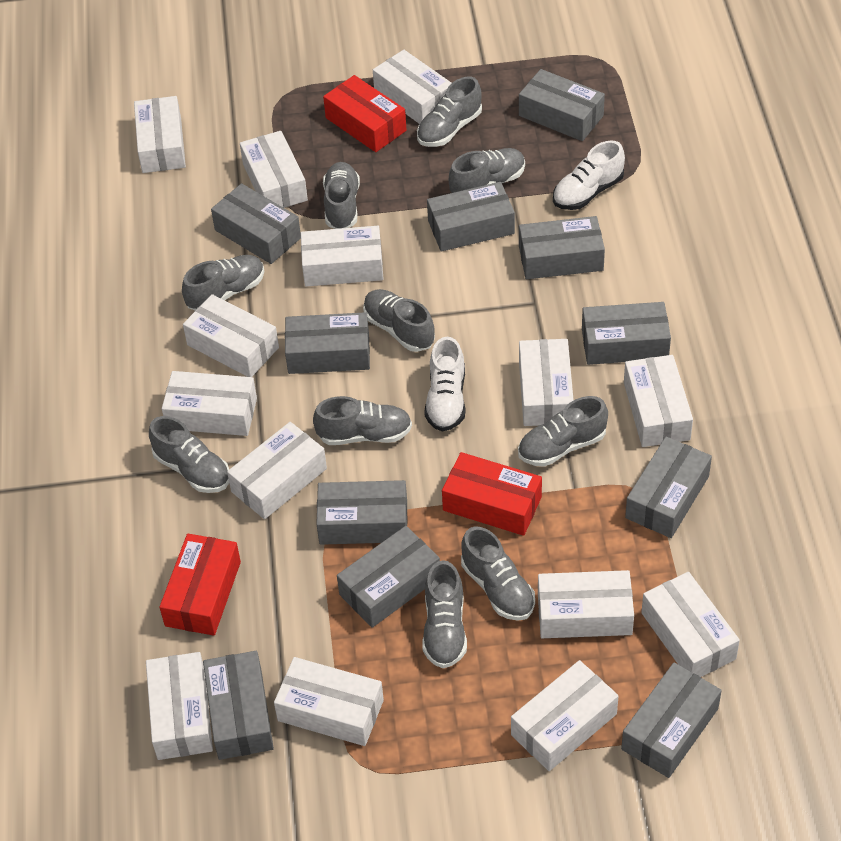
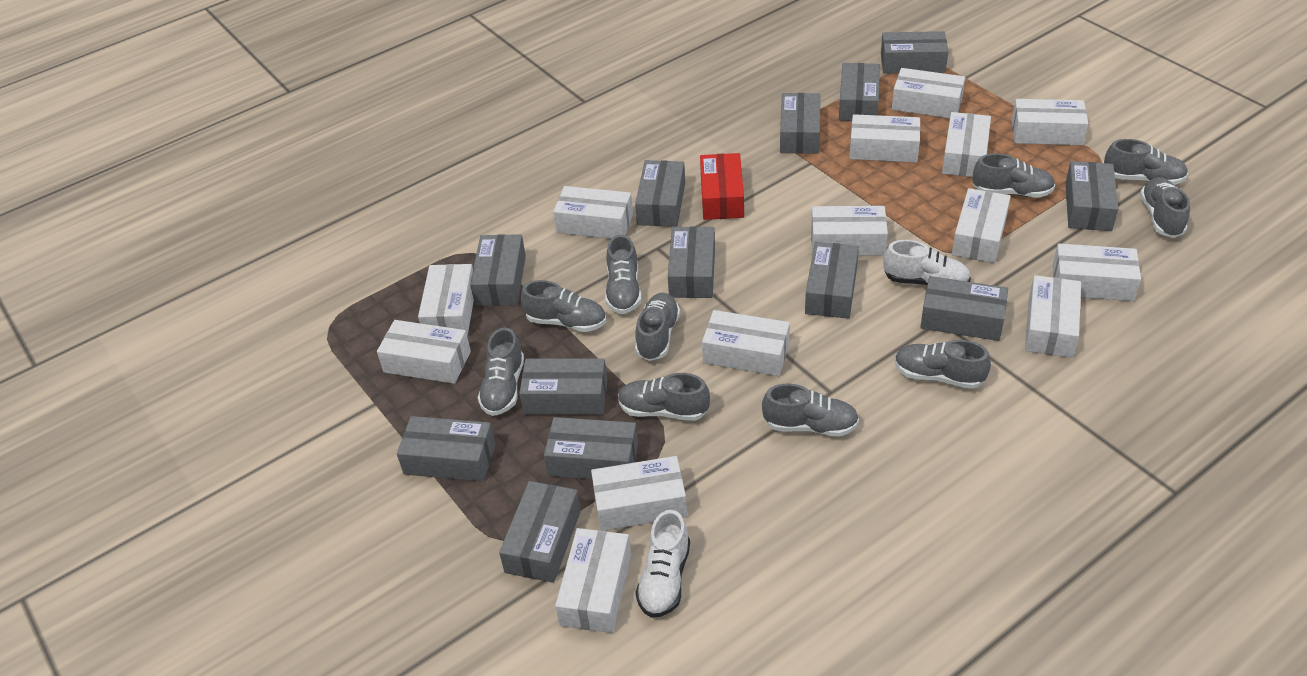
grey box: [203,651,274,760] [211,183,301,264] [285,312,370,374] [316,480,408,545] [337,526,440,628] [427,182,515,252] [519,69,605,141] [519,216,605,279] [582,302,671,365] [621,663,722,778] [625,437,712,538] = 11 -> [397,416,496,482] [470,234,526,306] [499,481,581,583] [519,358,607,415] [544,417,638,479] [635,160,685,227] [668,226,715,298] [780,93,820,154] [805,242,859,319] [839,63,880,121] [881,31,948,73] [920,276,1008,341] [1065,161,1118,231] = 13
red box: [159,534,241,636] [323,75,406,152] [442,452,542,536] = 3 -> [700,153,744,220] = 1

